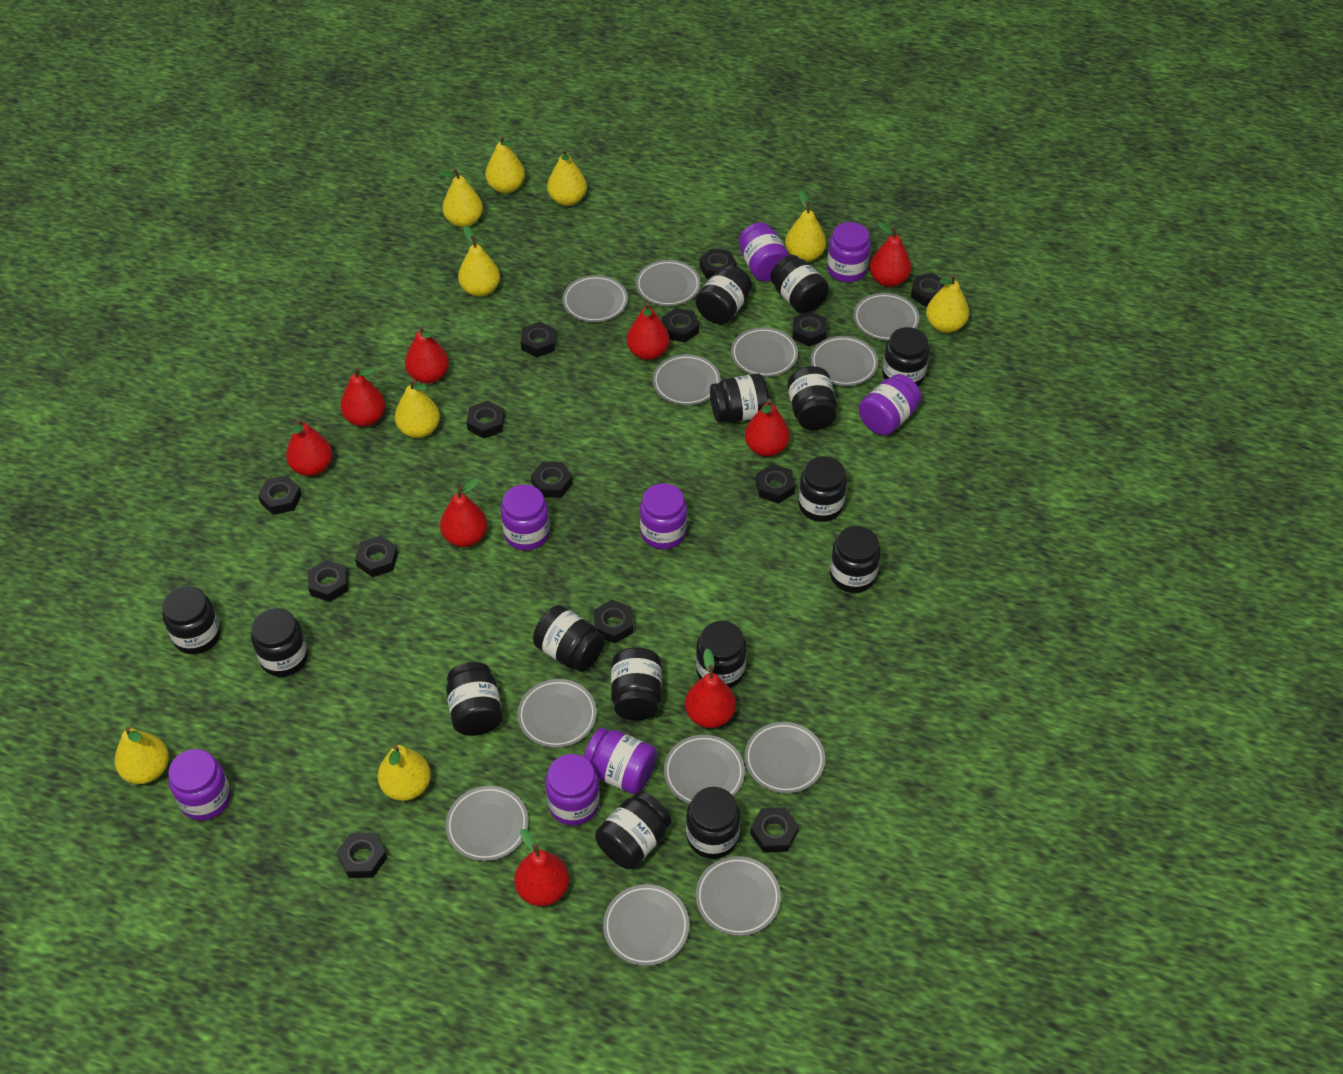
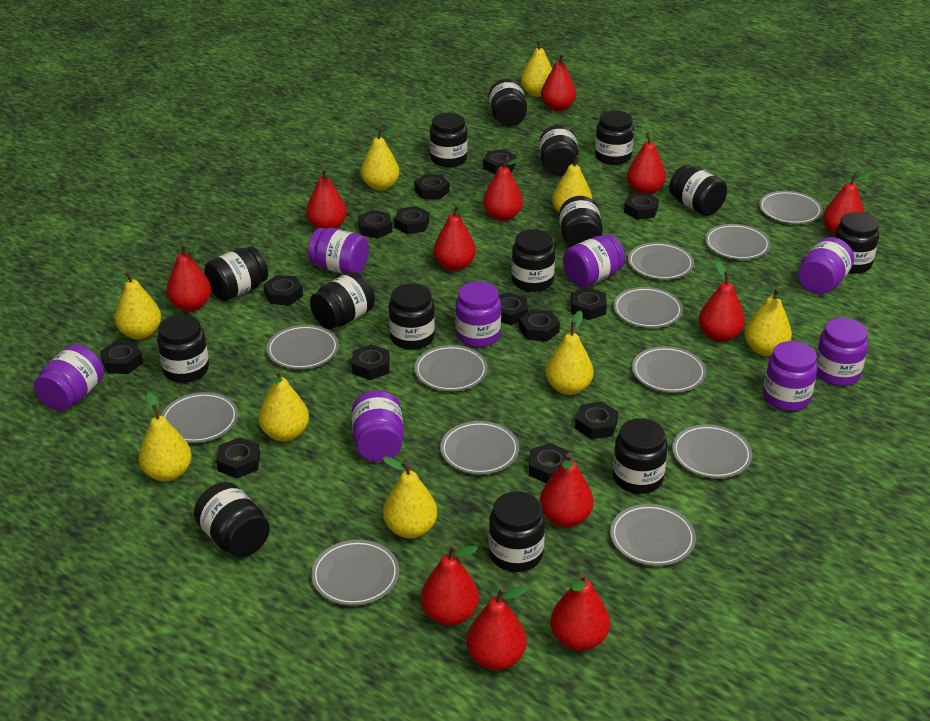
red pear: [286,419,333,476] [340,367,386,427] [405,325,449,384] [440,478,488,547] [514,829,569,906] [627,302,670,360] [685,649,736,728] [745,399,790,457] [870,221,911,287] = 9 -> [166,244,211,312] [306,168,347,229] [421,545,479,626] [433,205,476,271] [466,586,528,670] [483,157,523,221] [540,453,594,527] [541,53,576,111] [550,573,610,651] [627,130,666,195] [699,261,745,342] [823,172,873,236] = 12

